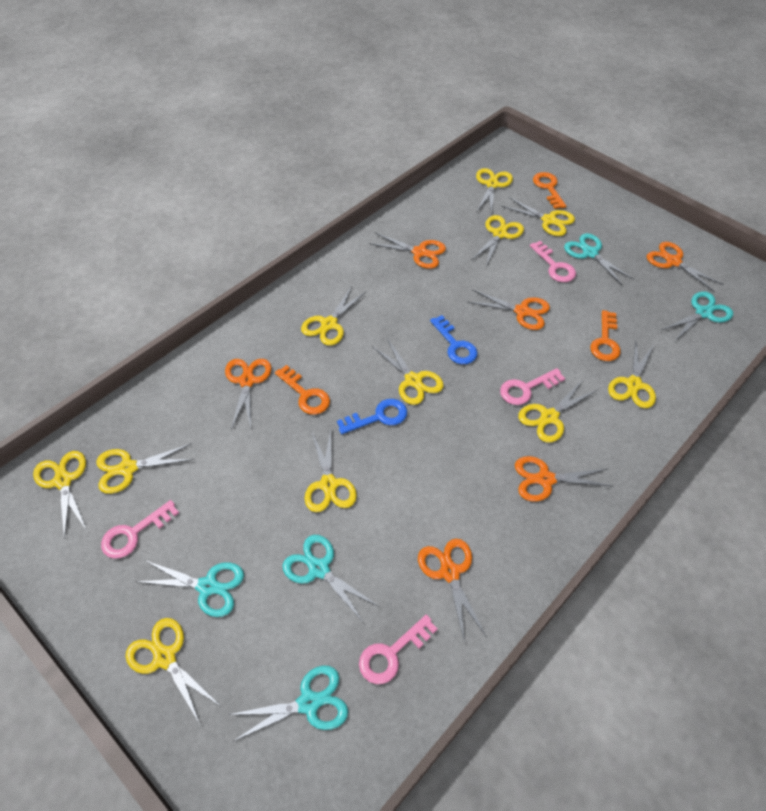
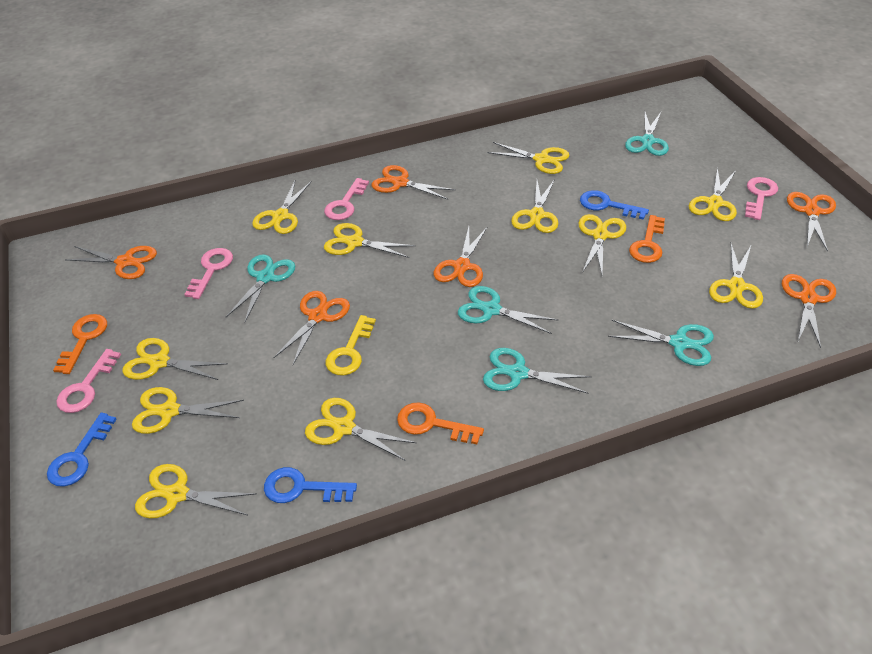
blue key: [337,399,407,434] [430,315,477,364] = 2 -> [47,413,117,487] [264,467,357,503] [580,190,649,220] = 3
yellow key: none = 0 -> [325,315,376,376] = 1

